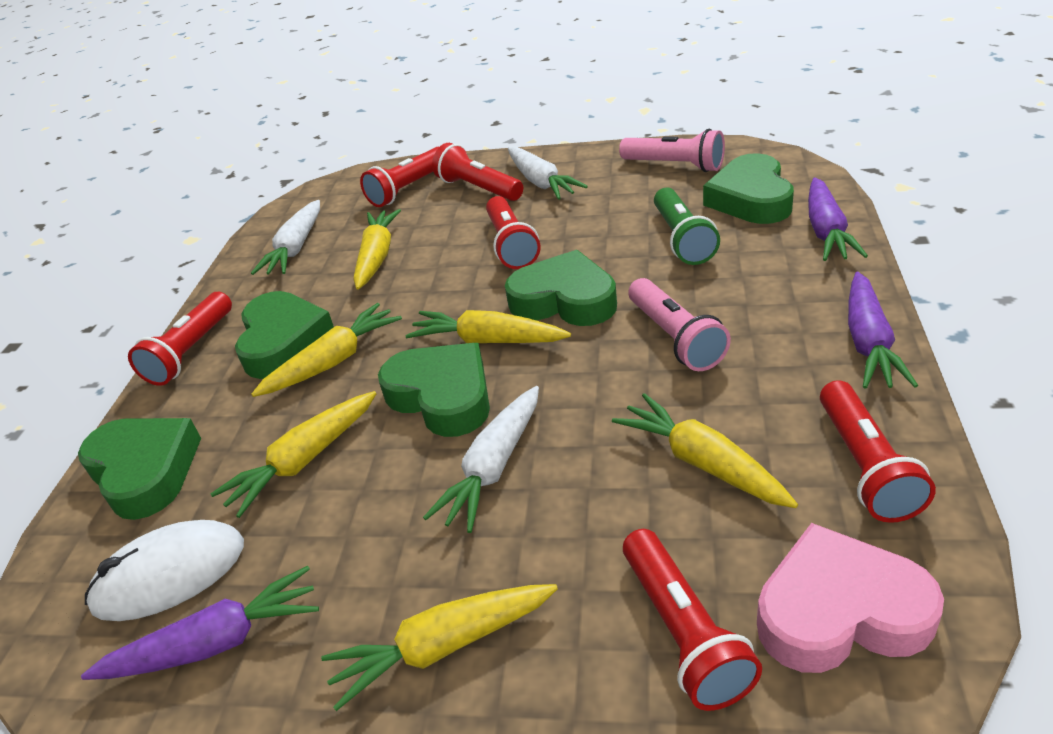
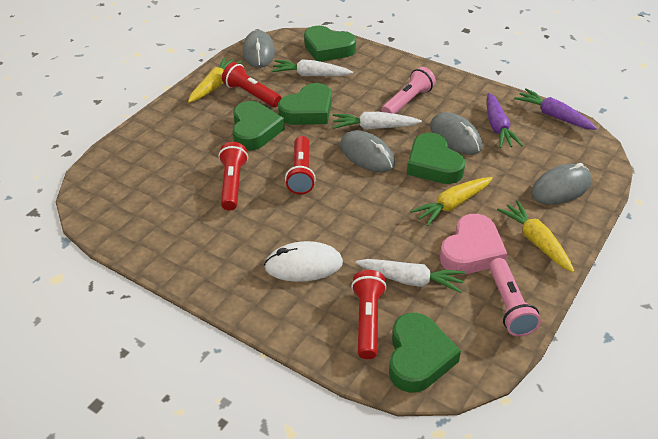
green flashlight: [654,188,720,265] = 1 -> none = 0
grey mouse: none = 0 -> [243,30,275,68] [340,130,395,172] [430,112,483,155] [531,163,592,205] = 4
purple carrot: [81,566,319,680] [808,177,868,261] [848,272,918,389] = 3 -> [487,93,523,148] [514,88,597,130] = 2
red flashlight: [128,292,232,386] [360,147,439,207] [432,143,523,201] [486,196,541,269] [623,529,762,711] [820,380,936,523] = 6 -> [219,142,248,211] [222,62,282,107] [285,136,316,195] [351,270,387,359] = 4
yellow carrot: [210,391,377,518] [251,303,402,397] [321,584,558,711] [354,209,401,290] [405,310,571,343] [612,393,798,508] = 6 -> [188,56,243,103] [410,177,493,226] [497,200,574,272] = 3

